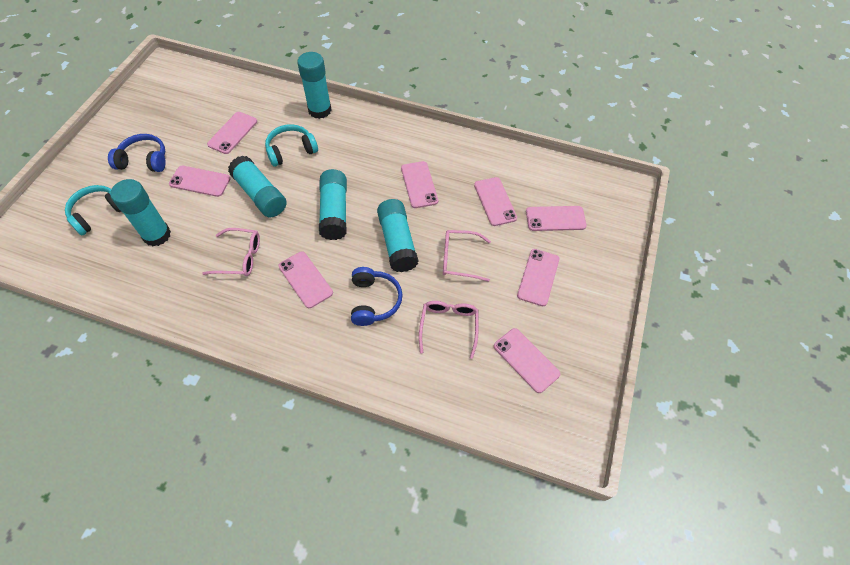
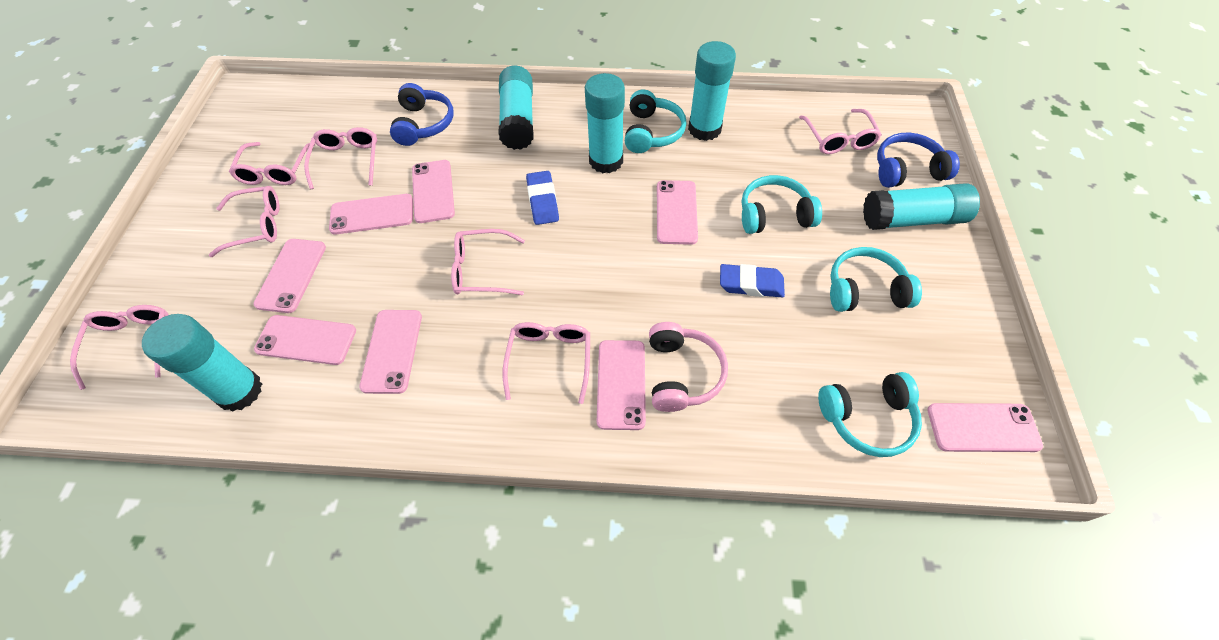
blue eraser: none = 0 -> [526,171,559,225] [720,264,785,297] = 2
pink glasses: [202,228,260,276] [419,301,479,359] [443,230,491,282] = 3 -> [70,305,168,390] [209,186,279,257] [229,142,315,185] [304,127,377,189] [451,229,525,295] [503,322,590,404] [799,109,882,154] = 7
pink headphones: none = 0 -> [649,322,728,412] = 1
turquoise headphones: [65,185,121,236] [265,124,318,167] = 2 -> [625,89,686,153] [742,175,822,234] [818,372,922,457] [830,247,922,312] = 4

